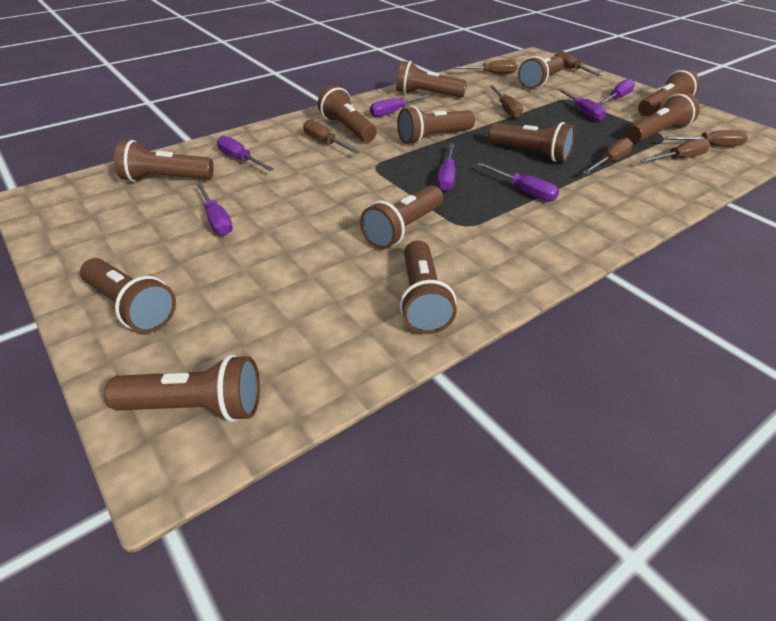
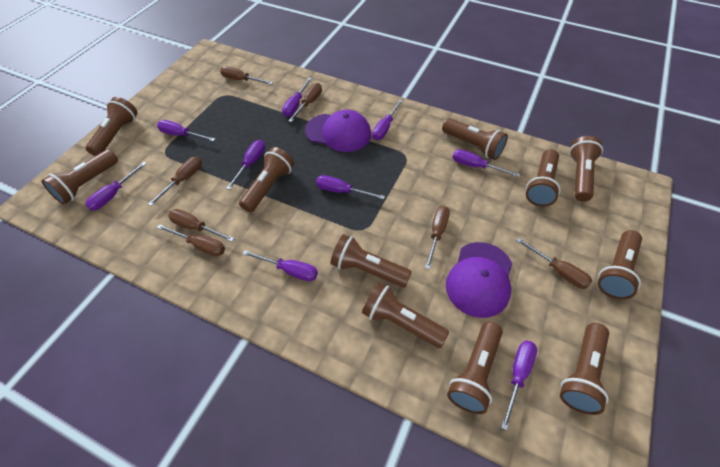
brown flashlight: [80,258,176,333] [104,354,260,422] [114,140,214,182] [318,85,377,142] [360,185,443,249] [396,61,467,97] [397,106,475,144] [400,240,457,334] [488,122,575,162] [518,56,564,89] [627,92,700,143] [638,69,700,116] = 12 -> [41,150,118,204] [86,97,138,156] [239,147,294,212] [330,234,412,287] [362,282,449,348] [442,118,508,160] [447,321,503,414] [526,149,560,207] [560,323,609,415] [569,136,603,202] [598,230,642,300] = 11
purple cap: none = 0 -> [305,110,371,152] [446,242,512,318] = 2
purple screwdriver: [196,183,233,236] [217,136,274,171] [370,94,433,117] [437,144,456,191] [477,162,559,202] [557,88,606,121] [598,79,635,106] = 7 -> [85,162,147,210] [157,120,215,142] [226,140,265,190] [243,250,318,281] [282,78,312,117] [316,175,385,199] [372,100,403,140] [452,149,520,177] [501,340,537,431] = 9

